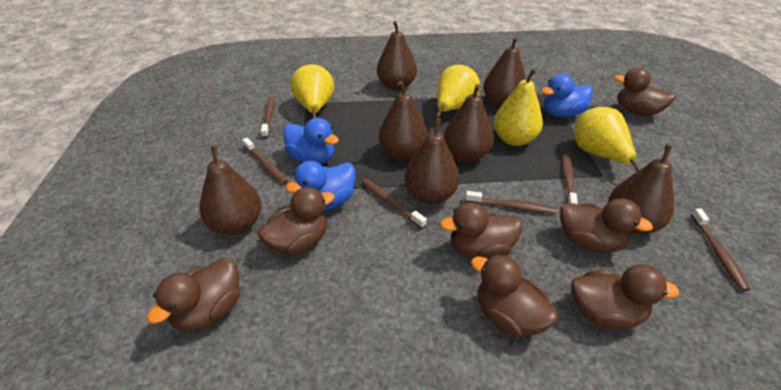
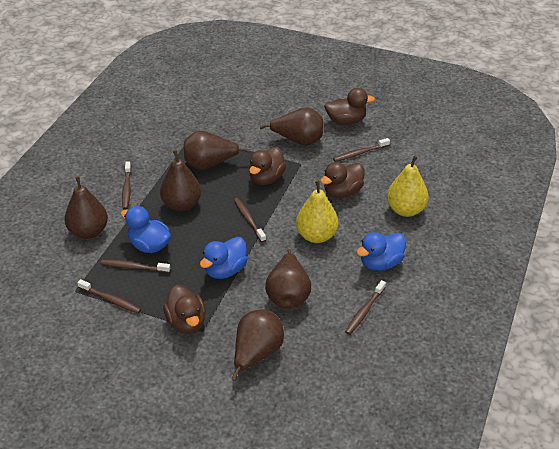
brown duck: [147,258,240,332] [258,187,335,255] [440,202,523,259] [471,254,558,337] [560,198,653,253] [571,264,679,330] [614,68,676,116] = 7 -> [163,285,206,334] [249,147,286,185] [320,162,364,198] [324,88,375,125] = 4
brown pear: [199,145,262,235] [377,21,417,90] [379,81,428,160] [404,118,460,204] [444,84,494,162] [483,36,526,108] [608,145,674,234] = 7 -> [64,176,108,239] [160,150,201,211] [184,131,250,170] [232,309,284,381] [260,108,323,146] [265,249,311,309] = 6
yellow pear: [291,64,334,118] [436,65,480,118] [494,68,543,146] [575,107,640,172] = 4 -> [296,180,338,243] [387,156,429,217] = 2

